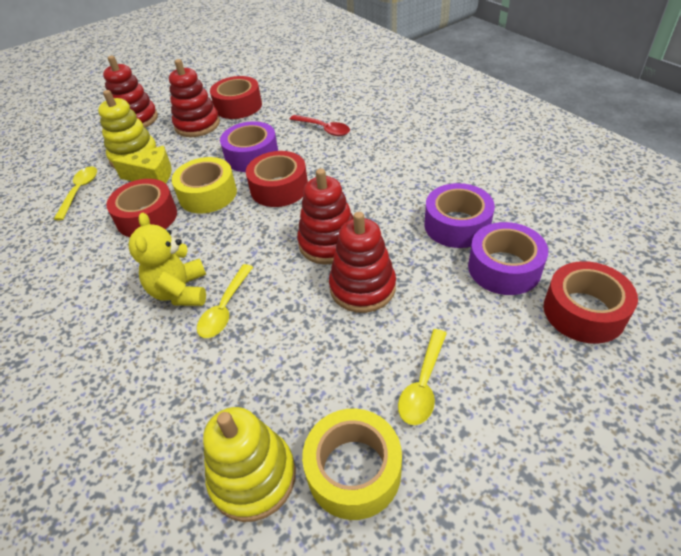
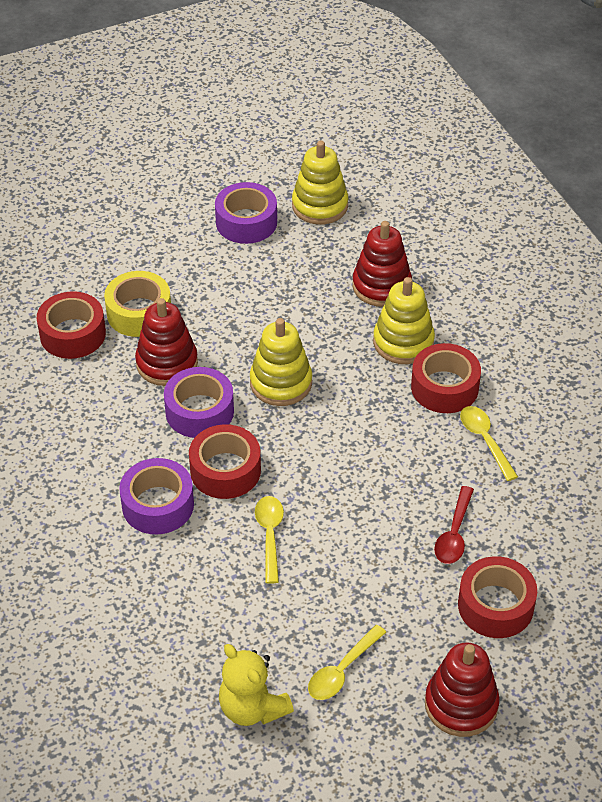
red stacking toy: [103,56,158,128] [169,59,220,137] [297,168,353,265] [329,212,396,313] = 4 -> [135,298,198,386] [352,221,412,307] [425,642,500,737] = 3
yellow cheese: [112,146,172,184] = 1 -> none = 0
yellow stacking toy: [98,90,157,169] [203,407,296,522] = 2 -> [250,318,312,406] [292,141,348,225] [373,277,435,364] = 3
yellow tape: [172,157,237,213] [302,408,402,520] = 2 -> [104,271,171,337] = 1

